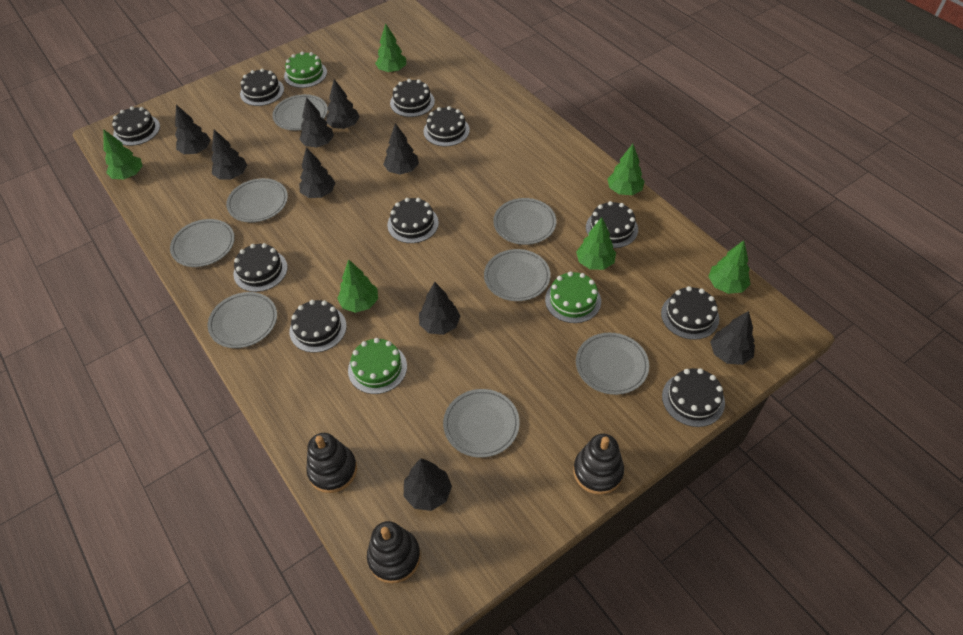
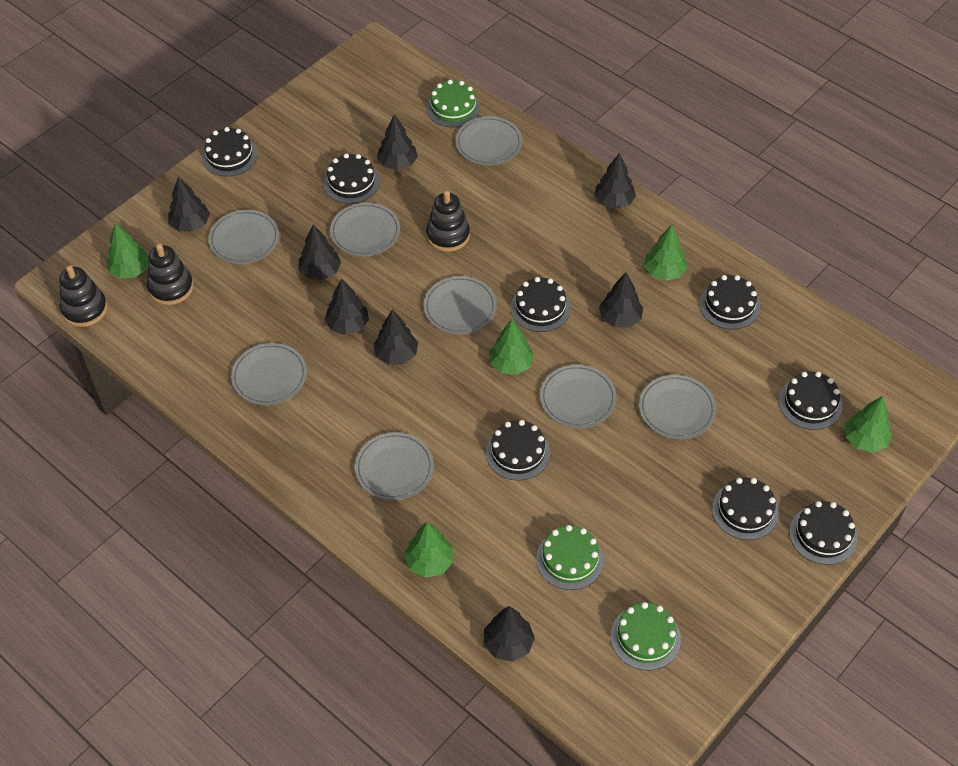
black cake: [112,106,160,146] [233,243,288,292] [240,68,284,106] [289,300,347,353] [387,198,439,243] [390,79,435,117] [423,106,470,146] [586,201,638,248] [661,286,719,340] [662,368,725,427] = 10 -> [202,127,257,177] [323,154,380,204] [486,420,550,481] [511,277,571,332] [700,275,760,330] [712,478,779,540] [779,372,842,430] [789,501,857,565] = 8
black tree: [175,105,211,154] [211,130,247,179] [299,97,334,148] [299,147,336,198] [326,79,359,129] [383,123,419,175] [404,458,452,511] [419,282,461,335] [710,311,755,365] = 9 -> [168,176,210,232] [299,224,341,280] [325,279,369,335] [373,309,418,365] [377,114,418,170] [484,606,535,662] [594,153,636,209] [599,272,643,328] = 8
green tree: [103,129,143,180] [337,259,378,313] [375,23,406,73] [576,217,616,270] [608,144,645,195] [708,240,750,294] = 6 -> [106,223,149,279] [404,522,453,578] [489,319,534,375] [644,224,688,281] [845,396,892,453] = 5

